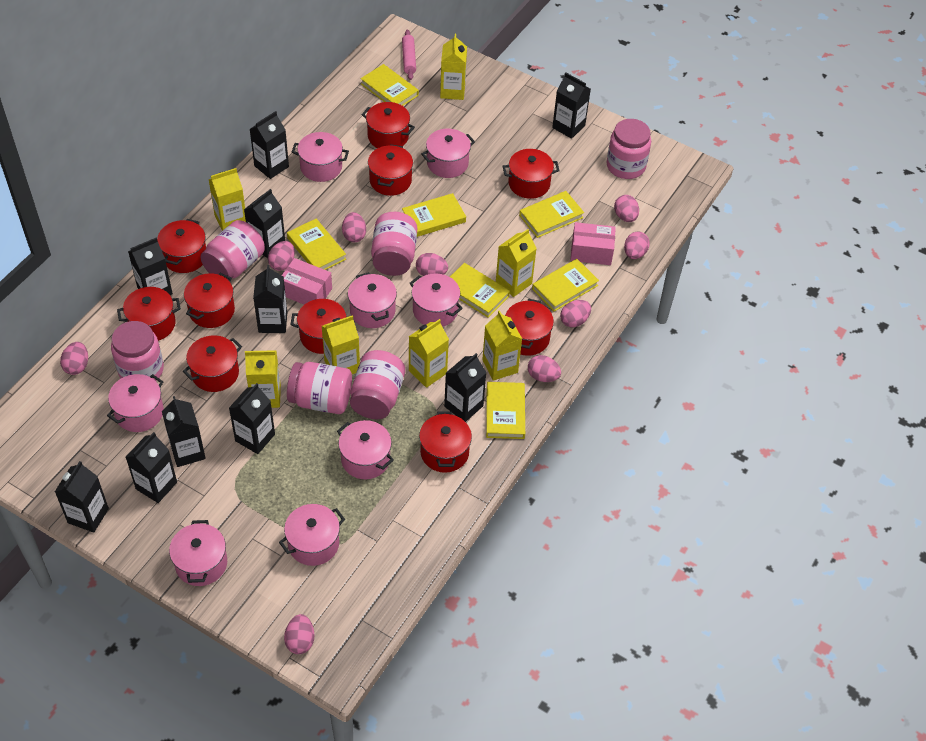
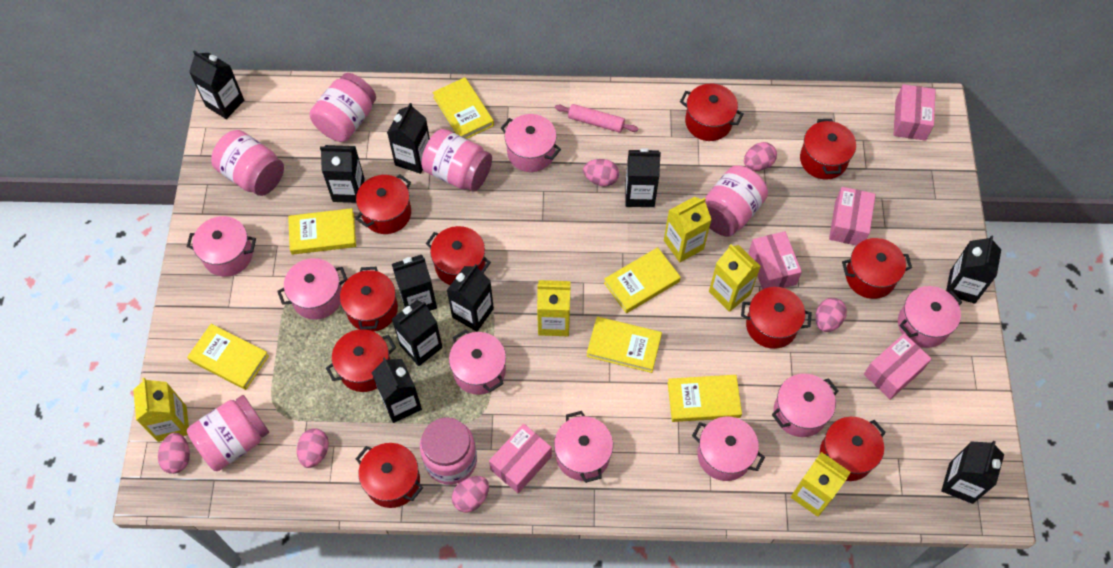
pink box: [282,258,332,305] [571,222,616,265] = 2 -> [489,424,552,494] [748,231,802,289] [829,187,876,246] [864,333,932,400] [893,84,936,141] = 5
pink egg: [60,342,88,375] [268,241,295,271] [284,614,315,654] [342,212,366,242] [416,253,448,276] [528,355,561,382] [560,300,591,327] [614,195,639,222] [624,231,650,259] = 9 -> [158,433,190,474] [297,429,329,468] [452,476,489,512] [583,159,619,186] [744,142,777,171] [815,298,847,332] = 6
yellow book: [287,218,346,270] [361,64,419,106] [402,193,466,237] [450,263,510,318] [486,382,525,439] [519,191,584,238] [532,259,599,312] = 7 -> [187,324,269,390] [288,208,356,255] [432,77,494,139] [587,317,662,373] [604,247,681,313] [668,375,742,422] = 6
yellow carton: [208,168,246,231] [245,350,281,408] [322,315,360,374] [409,319,449,388] [440,34,467,100] [482,310,522,381] [496,229,537,297] = 7 -> [133,378,189,442] [537,280,571,336] [664,197,712,262] [709,244,761,312] [791,452,851,517] = 5

